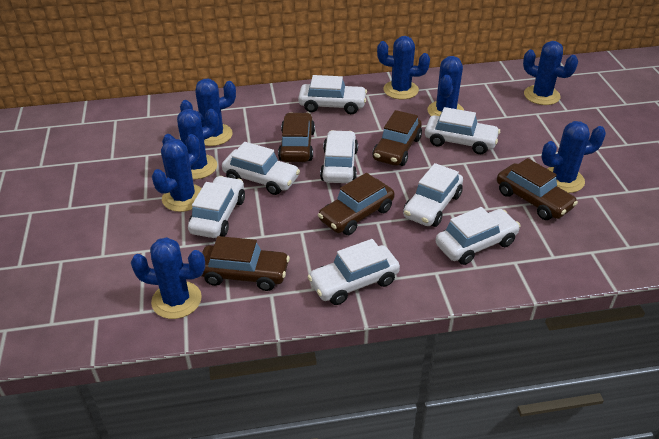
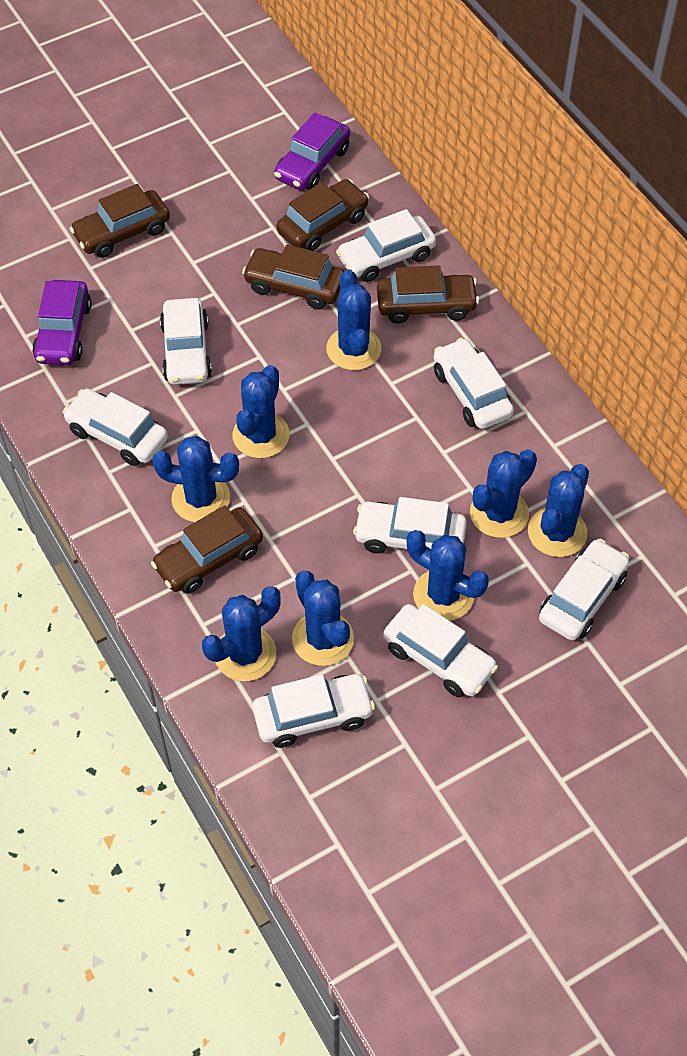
purple car: none = 0 -> [32,280,92,365] [274,112,350,191] = 2

